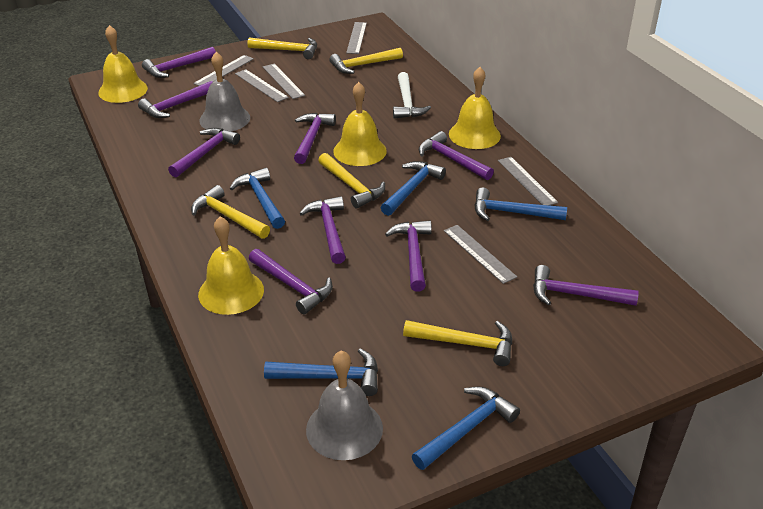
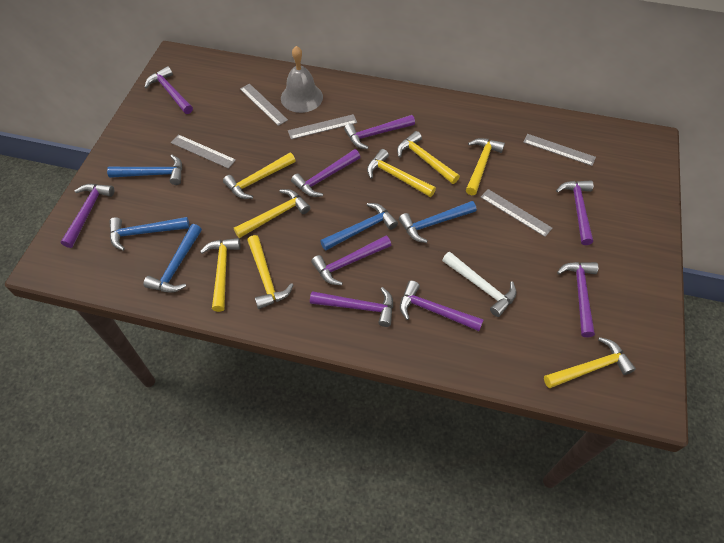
grey bell: [199,52,250,131] [306,350,383,460] = 2 -> [281,46,323,113] = 1
grey ruler: [193,55,254,86] [235,69,289,102] [263,64,305,99] [346,22,367,54] [444,225,517,284] [498,157,558,206] = 6 -> [171,134,236,169] [240,84,288,126] [288,114,357,139] [481,189,552,237] [523,134,596,166] = 5
yellow bell: [98,25,148,103] [198,216,264,315] [333,82,387,166] [449,67,501,149] = 4 -> none = 0
yellow hammer: [191,185,270,239] [247,37,317,59] [318,153,385,209] [329,48,403,74] [403,320,513,366] = 5 -> [200,238,241,312] [223,153,296,199] [234,189,310,238] [247,235,293,309] [367,149,436,197] [397,131,460,184] [466,138,505,195] [544,337,636,388] = 8

